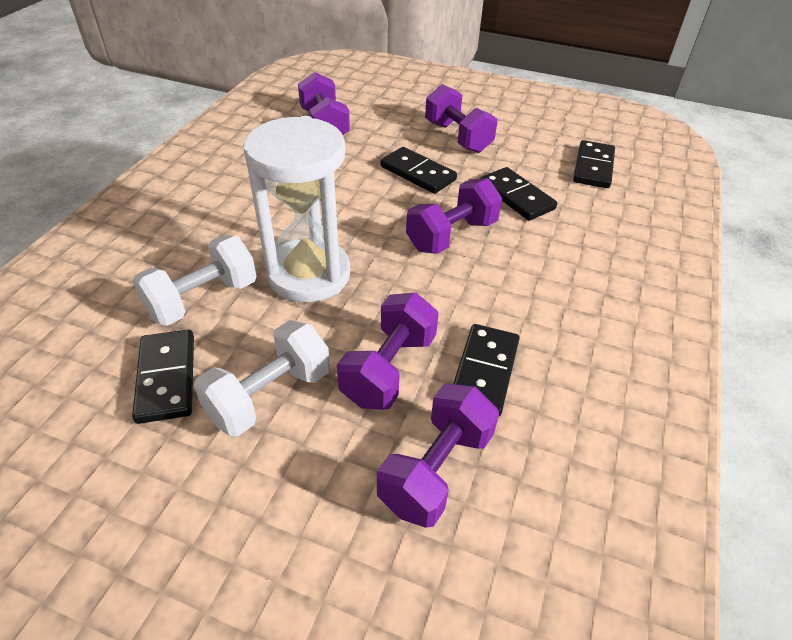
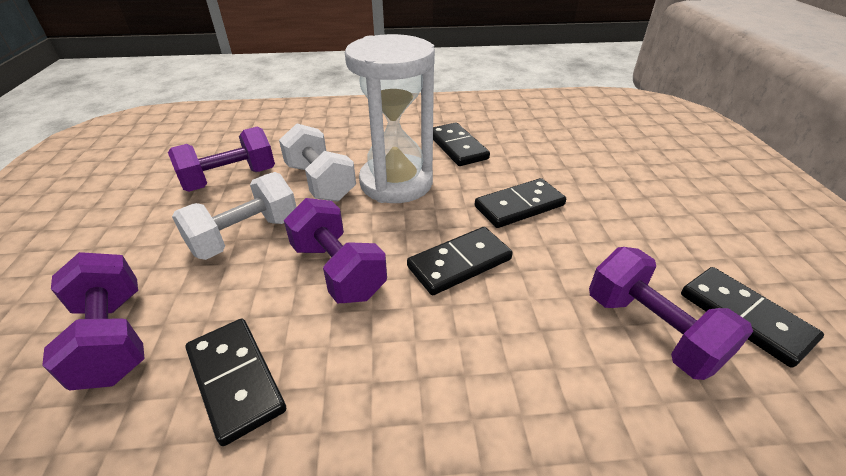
purple dumbbell: [298,72,350,135] [337,292,439,410] [377,384,499,528] [406,178,502,254] [425,84,498,153] = 5 -> [42,252,145,390] [168,126,275,192] [284,198,387,303] [589,247,753,380] = 4

